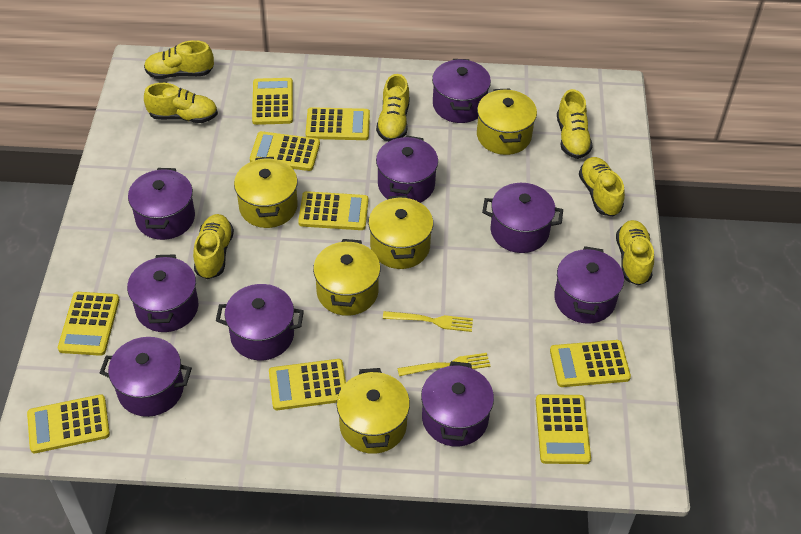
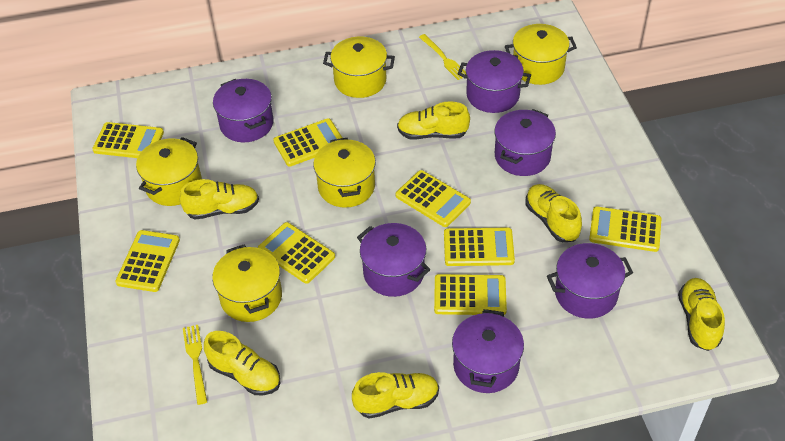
purple pot: [100,337,192,417] [127,255,198,332] [128,168,195,240] [216,284,304,360] [376,135,438,203] [421,361,494,447] [432,59,491,123] [482,183,563,253] [554,246,624,324] = 9 -> [213,79,274,142] [357,223,430,297] [452,309,524,393] [458,50,531,113] [494,109,556,176] [547,243,633,319] = 6
yellow calculator: [27,394,110,453] [58,292,119,356] [250,131,320,171] [252,78,293,125] [269,359,346,410] [298,191,369,230] [305,107,370,140] [536,394,591,464] [550,340,631,387] = 9 -> [92,122,164,158] [115,230,180,292] [258,222,335,284] [273,118,342,166] [396,170,471,227] [434,274,507,315] [444,227,515,266] [589,206,661,252] = 8
yellow shoe: [144,40,214,79] [144,83,218,123] [193,214,234,279] [376,74,410,142] [557,89,593,159] [579,157,625,217] [616,220,654,285] = 7 -> [179,179,259,219] [204,331,280,395] [352,372,439,419] [397,101,470,140] [525,184,582,242] [678,278,725,351] = 6

